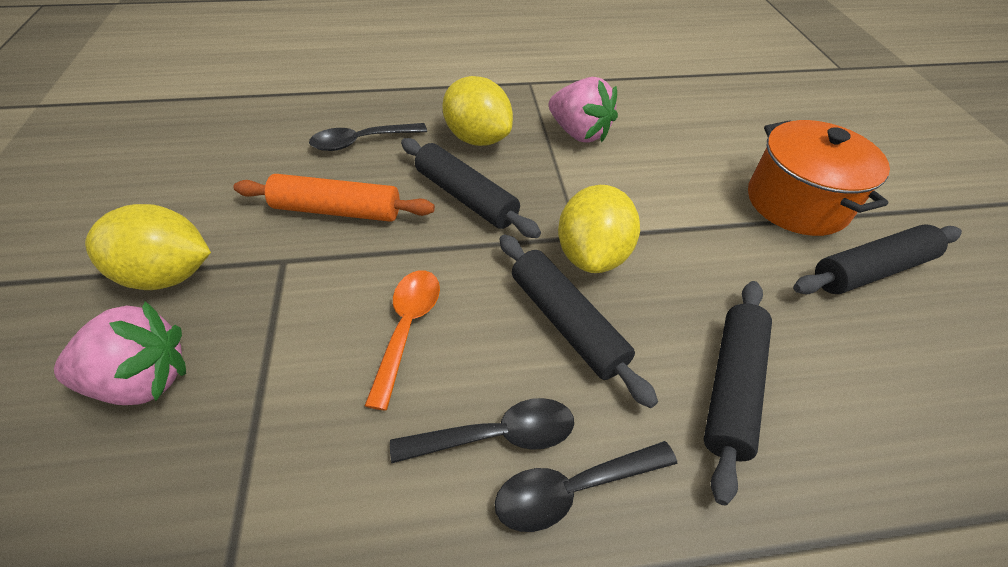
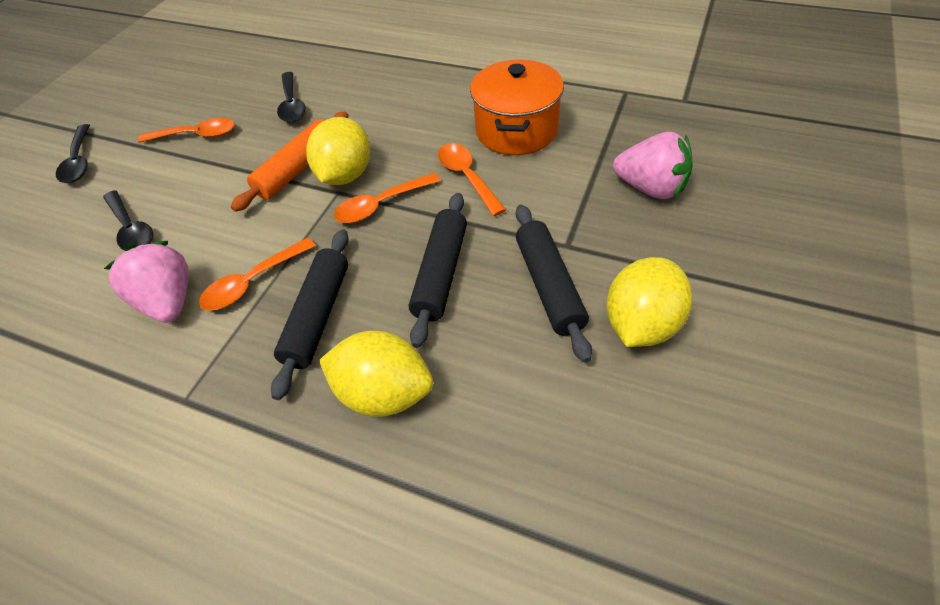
black rolling pin: [401,138,541,238] [499,234,658,408] [704,281,772,505] [793,224,962,294] = 4 -> [271,229,348,400] [409,193,467,348] [516,205,592,362] = 3
orange spoon: [365,270,440,411] = 1 -> [138,118,235,143] [199,238,316,311] [334,173,441,223] [438,144,506,216] = 4

